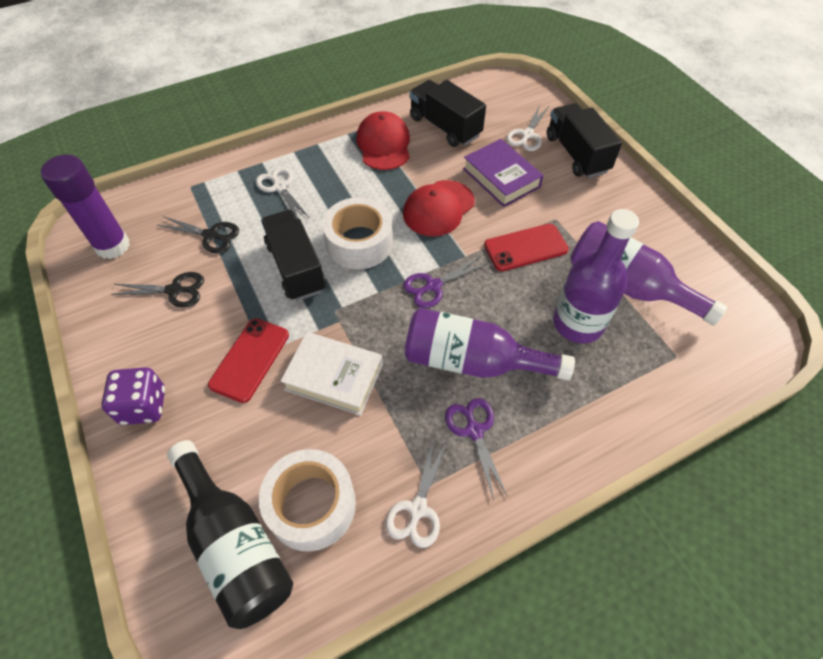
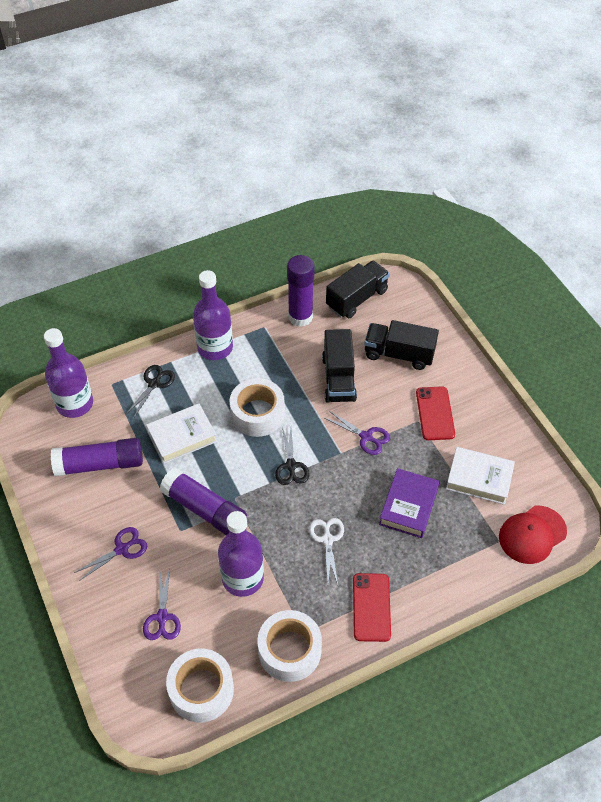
black bottle: [167,440,293,629] = 1 -> none = 0
purple dice: [101,367,165,425] = 1 -> none = 0
purple glue stick: [41,154,130,259] = 1 -> [51,438,143,477] [160,468,247,535] [287,255,315,327] = 3
purple scissors: [403,256,488,308] [445,398,508,500] = 2 -> [74,527,147,581] [143,568,181,640] [325,411,390,455] = 3
red cap: [356,111,410,170] [403,180,475,236] = 2 -> [499,506,567,564] = 1
white book: [280,332,383,416] = 1 -> [146,403,217,464] [446,447,515,505] = 2
white scissors: [256,167,310,219] [385,440,446,548] [506,105,549,151] = 3 -> [309,518,344,584] = 1
white tape: [259,449,356,552] [322,197,393,269] = 2 -> [166,649,234,722] [230,378,285,437] [258,610,322,682] = 3

